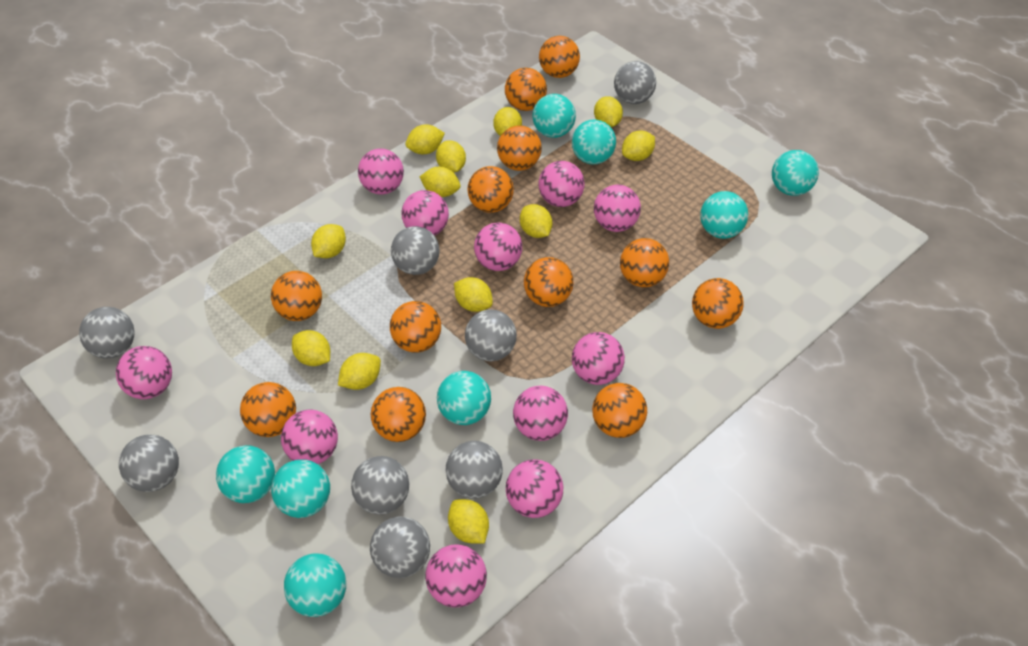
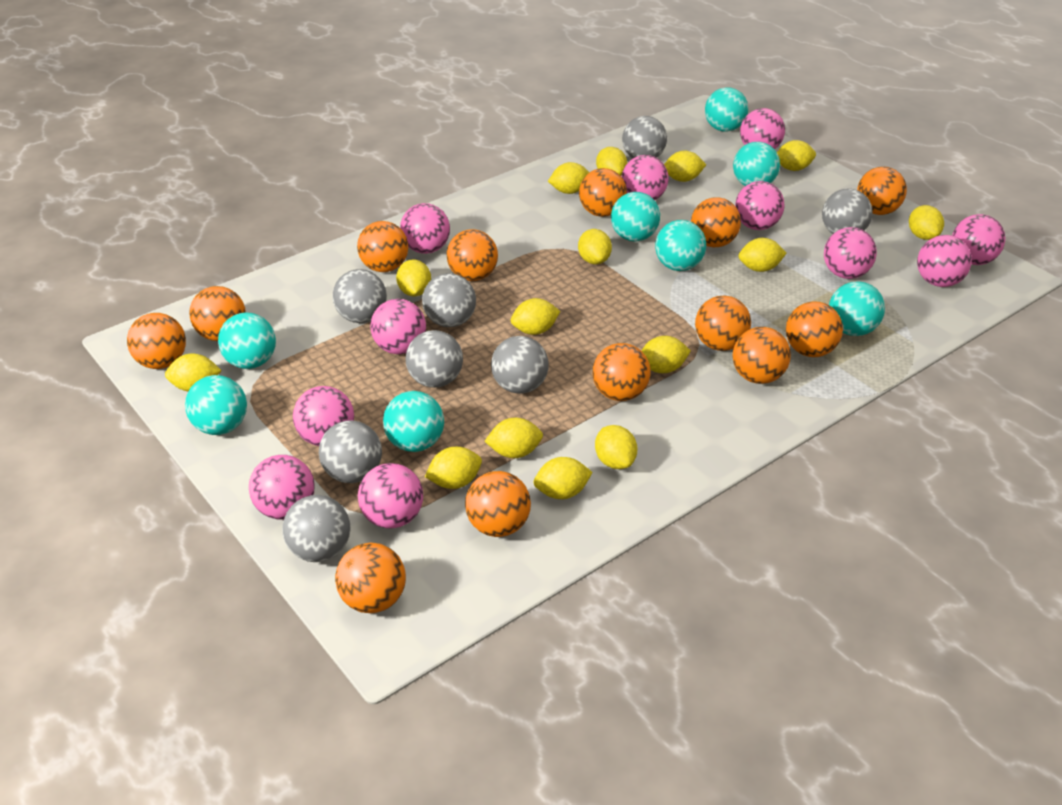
orange ball: [240,382,296,437] [271,271,322,321] [371,387,426,442] [390,301,441,353] [467,166,514,213] [497,126,542,171] [505,68,547,111] [524,257,573,307] [539,36,580,78] [592,383,647,438] [620,238,669,287] [692,278,744,329] = 12 -> [127,313,186,369] [189,286,246,341] [335,543,406,613] [357,221,408,272] [447,229,498,281] [465,471,531,537] [579,168,627,217] [593,343,651,401] [691,197,741,247] [695,295,751,351] [732,327,791,384] [786,301,843,357] [857,167,907,215] = 13
yellow lemon: [292,330,330,366] [311,224,346,258] [338,353,381,390] [405,125,445,154] [420,167,461,197] [436,140,466,173] [448,499,489,544] [454,277,493,312] [493,107,522,136] [520,204,552,238] [594,96,623,127] [622,130,655,161] = 12 -> [165,354,222,391] [396,260,431,296] [425,447,482,489] [484,418,543,458] [511,298,560,335] [533,457,593,499] [548,162,590,194] [578,229,612,264] [595,425,637,469] [596,147,627,176] [641,336,691,373] [664,151,707,182] [739,238,786,272] [777,140,816,171] [909,205,944,240] = 15

